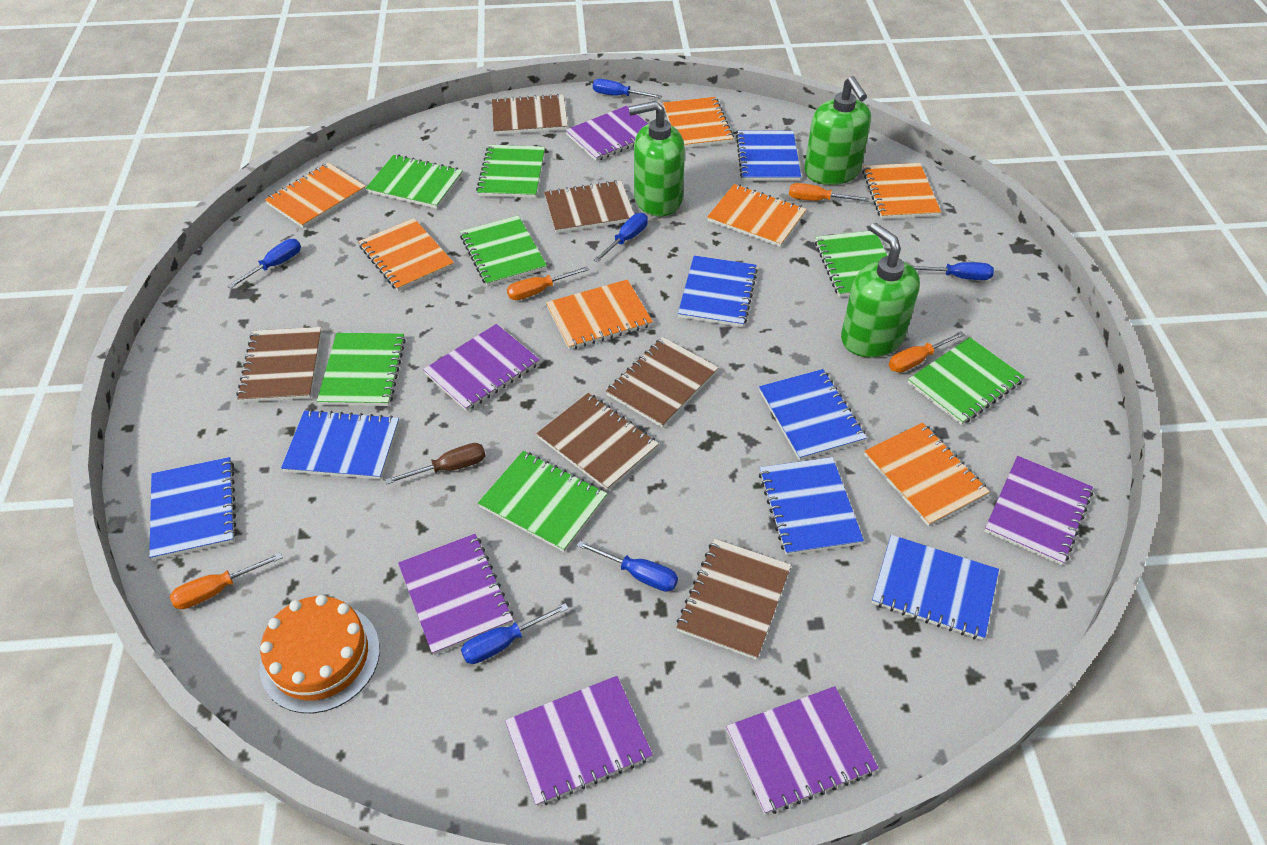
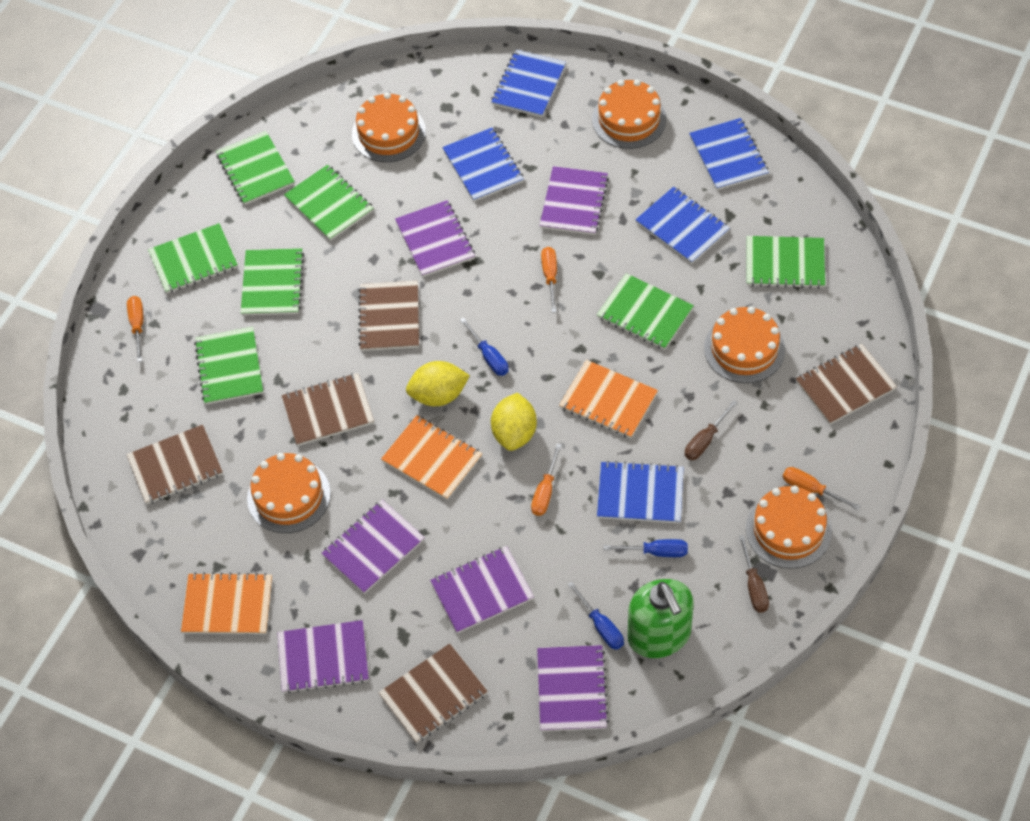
blue notebook: [149,457,237,560] [281,409,399,480] [678,256,758,327] [736,131,801,181] [759,369,867,461] [759,457,864,556] [872,535,999,640] = 7 -> [442,127,524,202] [491,50,566,117] [597,461,684,523] [635,187,730,264] [689,118,769,190] = 5
blue screwdriver: [227,239,301,289] [461,603,569,664] [577,540,678,592] [593,79,662,99] [593,213,648,262] [912,262,994,280] = 6 -> [460,318,509,376] [568,582,624,650] [603,539,688,557] = 3
brown notebook: [237,327,322,402] [492,94,568,135] [536,393,659,491] [544,180,634,233] [606,337,719,428] [676,539,791,660] = 6 -> [127,425,223,504] [282,373,374,446] [358,281,419,351] [379,644,488,743] [796,344,897,424] = 5
brown screwdriver: [385,443,486,484] = 1 -> [685,400,738,460] [739,535,769,613] = 2
green soap dispenser: [628,101,685,216] [804,76,871,185] [841,223,920,357] = 3 -> [628,579,694,658] = 1
orange cake: [259,595,380,713] = 1 -> [247,453,331,533] [352,92,426,162] [592,79,667,149] [704,306,785,383] [746,486,832,569] = 5
orange notebook: [265,163,366,228] [358,218,454,291] [546,279,653,350] [663,97,734,148] [707,184,807,247] [862,163,941,219] [864,423,990,526] = 7 -> [181,572,272,634] [381,415,482,500] [559,360,658,438] = 3
yellow lemon: none = 0 -> [406,361,470,406] [491,393,537,451] = 2

